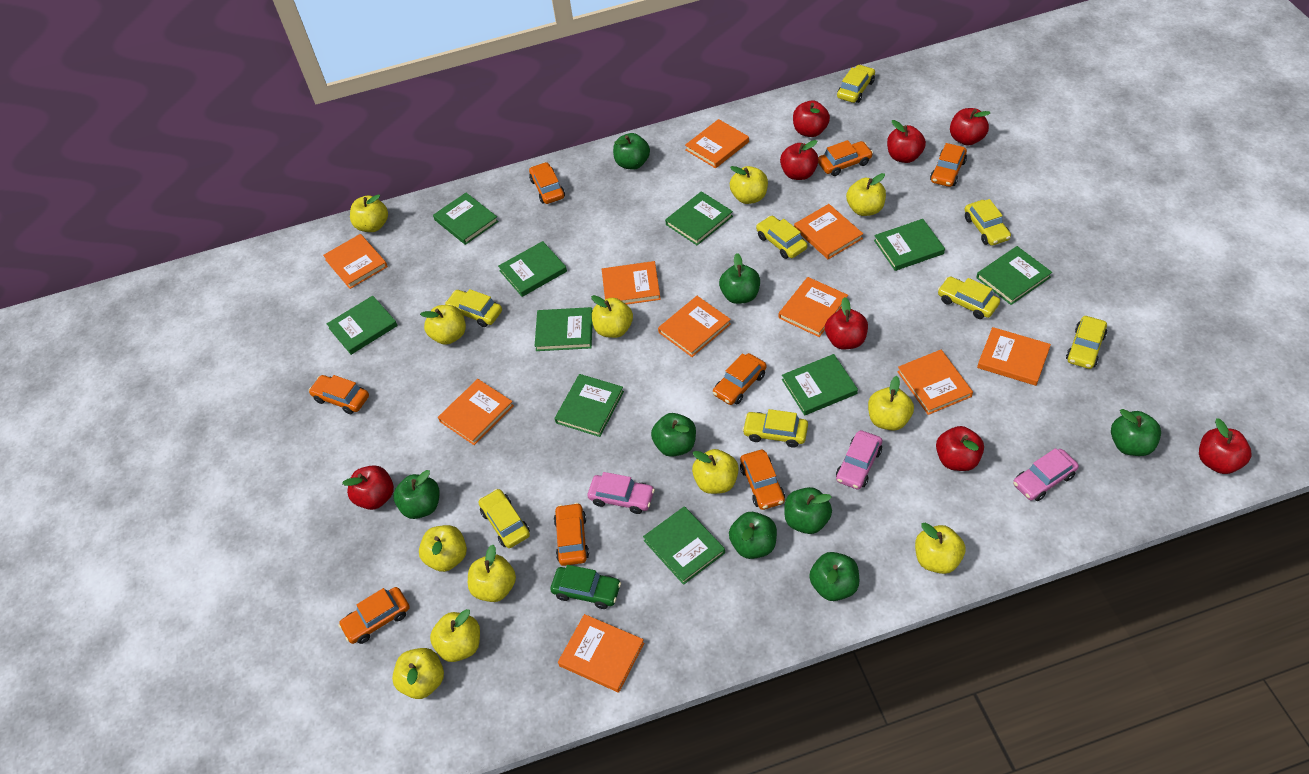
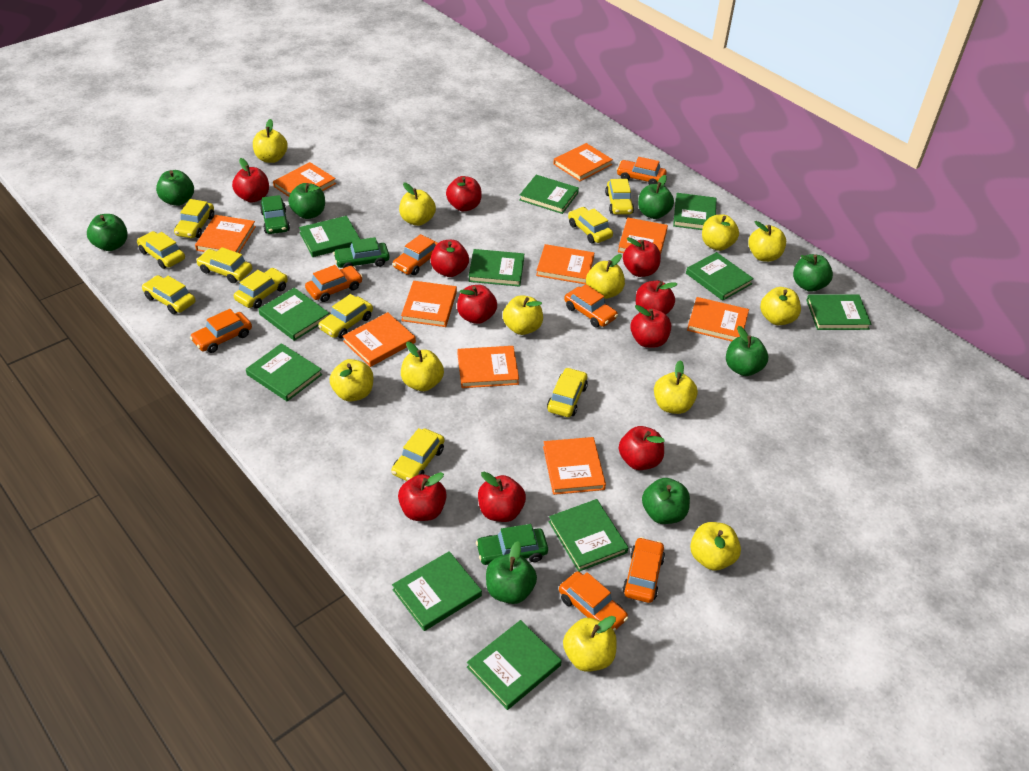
green book: [327,296,398,355] [433,193,499,245] [498,241,567,297] [535,307,593,351] [554,374,624,437] [643,506,725,585] [665,191,733,245] [782,354,858,416] [874,219,945,271] [976,246,1052,305] = 10 -> [246,343,322,401] [258,288,329,341] [299,216,360,257] [392,551,482,631] [467,620,562,710] [468,249,524,287] [519,175,579,214] [549,499,628,572] [673,193,717,230] [686,252,754,301] [806,295,872,330] = 11
green car: [550,565,621,609] = 1 -> [260,195,290,234] [333,237,390,268] [476,524,548,565] = 3
orange car: [309,375,369,414] [338,587,410,644] [529,162,565,204] [554,503,589,566] [713,353,767,405] [740,450,785,510] [818,140,873,176] [930,143,967,187] = 8 -> [190,309,252,353] [305,265,363,302] [393,234,438,275] [559,572,628,631] [564,284,618,328] [617,157,667,185] [622,537,665,603] = 7
pink car: [587,472,655,514] [836,430,882,490] [1013,448,1079,501] = 3 -> none = 0
red apple: [342,465,394,510] [780,140,818,180] [793,100,830,137] [825,297,868,349] [887,120,926,163] [936,426,984,471] [950,108,990,145] [1199,418,1251,474] = 8 -> [232,158,269,203] [398,472,447,521] [431,240,469,277] [446,176,482,212] [457,285,497,324] [478,472,526,522] [619,426,665,470] [623,237,661,277] [630,305,671,348] [636,281,677,314] = 10
yellow car: [445,289,502,327] [478,489,530,548] [742,409,808,448] [756,216,807,259] [837,65,875,103] [938,276,1000,319] [964,199,1011,246] [1066,316,1107,369] = 8 -> [137,231,185,269] [142,275,196,314] [174,199,214,238] [196,247,252,283] [234,268,288,309] [318,294,373,338] [391,428,445,481] [547,367,588,417] [568,207,613,243] [605,179,634,215] = 10

